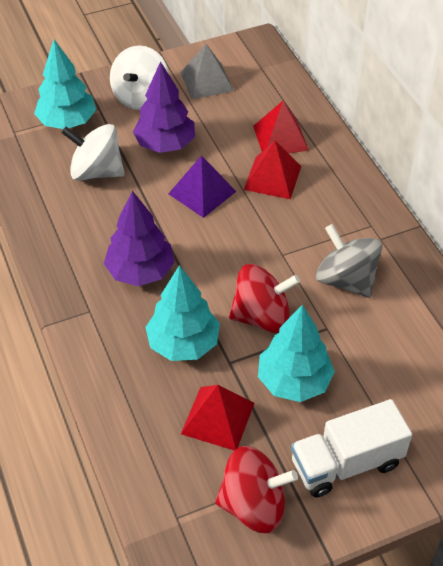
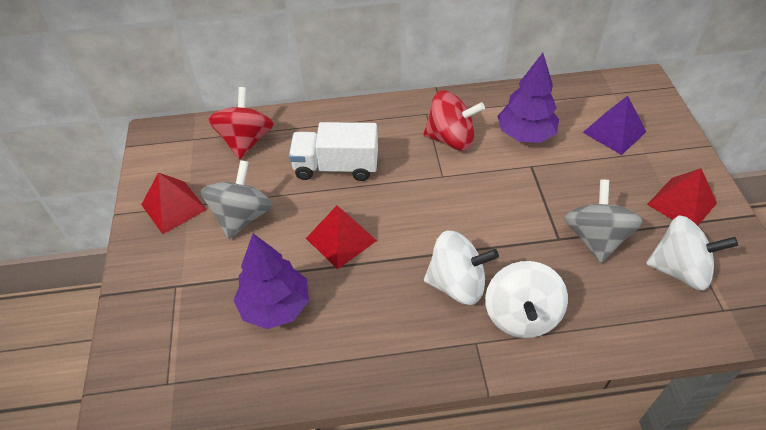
grey pyramid: [180,44,234,99] = 1 -> none = 0
grey spinning top: [316,224,382,298] = 1 -> [201,160,272,239] [564,180,643,263] = 2
turquoise tree: [34,40,96,129] [145,265,220,361] [258,304,335,402] = 3 -> none = 0
white spinning top: [61,124,125,181] [110,46,169,110] = 2 -> [424,230,499,305] [485,261,568,338] [646,215,738,291] = 3

